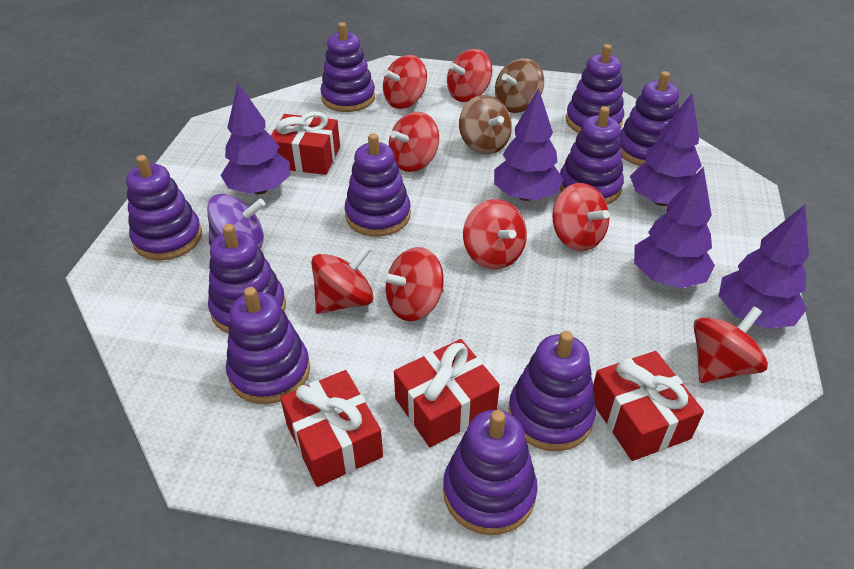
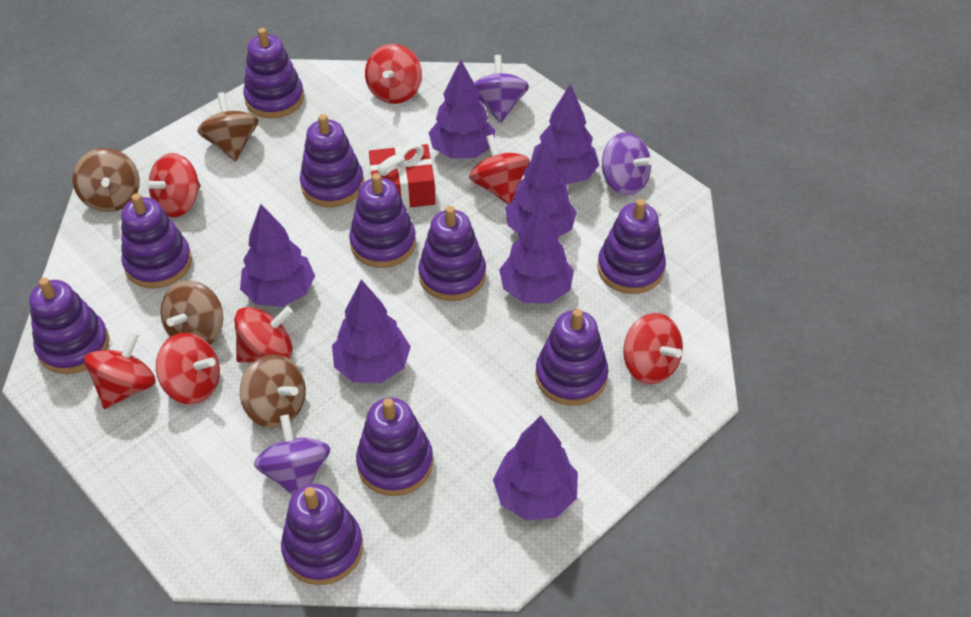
brown spinning top: [459,95,512,155] [495,58,544,113] = 2 -> [73,148,140,212] [161,281,224,345] [197,92,259,161] [240,354,306,428] = 4
purple spinning top: [207,194,265,248] = 1 -> [254,414,330,495] [474,55,529,123] [602,132,654,195] = 3
purple tree: [220,83,290,194] [494,88,564,201] [630,94,702,206] [634,167,715,288] [719,205,809,329] = 5 -> [240,204,315,307] [332,280,411,383] [428,60,496,159] [493,416,578,521] [499,201,574,303] [505,140,577,237] [531,84,599,185] = 7
red gift: [271,111,340,175] [280,370,383,487] [394,339,500,447] [593,351,704,461] = 4 -> [369,143,436,208] = 1
red spinning top: [311,245,374,314] [381,247,444,321] [383,55,427,109] [389,112,439,172] [447,49,492,102] [463,199,527,269] [552,183,610,251] [694,306,768,383] = 8 -> [84,332,156,409] [144,153,201,217] [156,332,220,405] [234,306,293,363] [365,44,422,104] [469,134,530,204] [623,313,683,384] = 7

